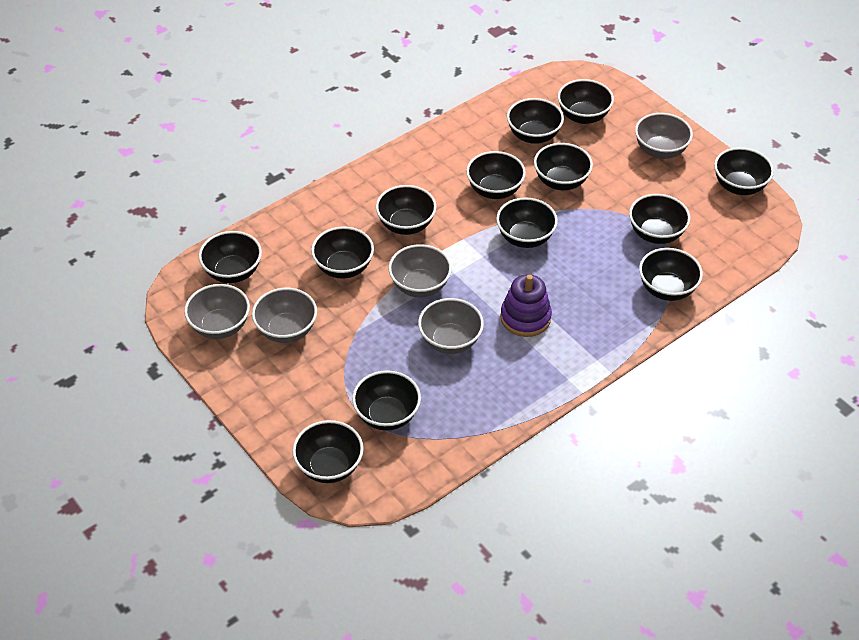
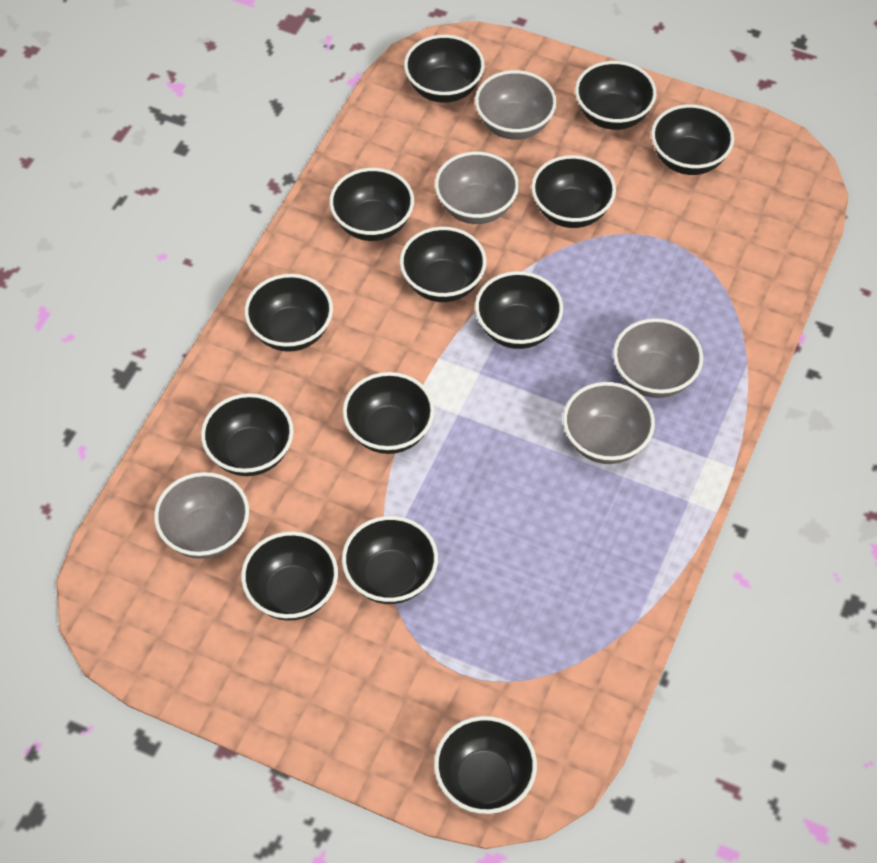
purple stacking toy: [500,274,552,337] = 1 -> none = 0

